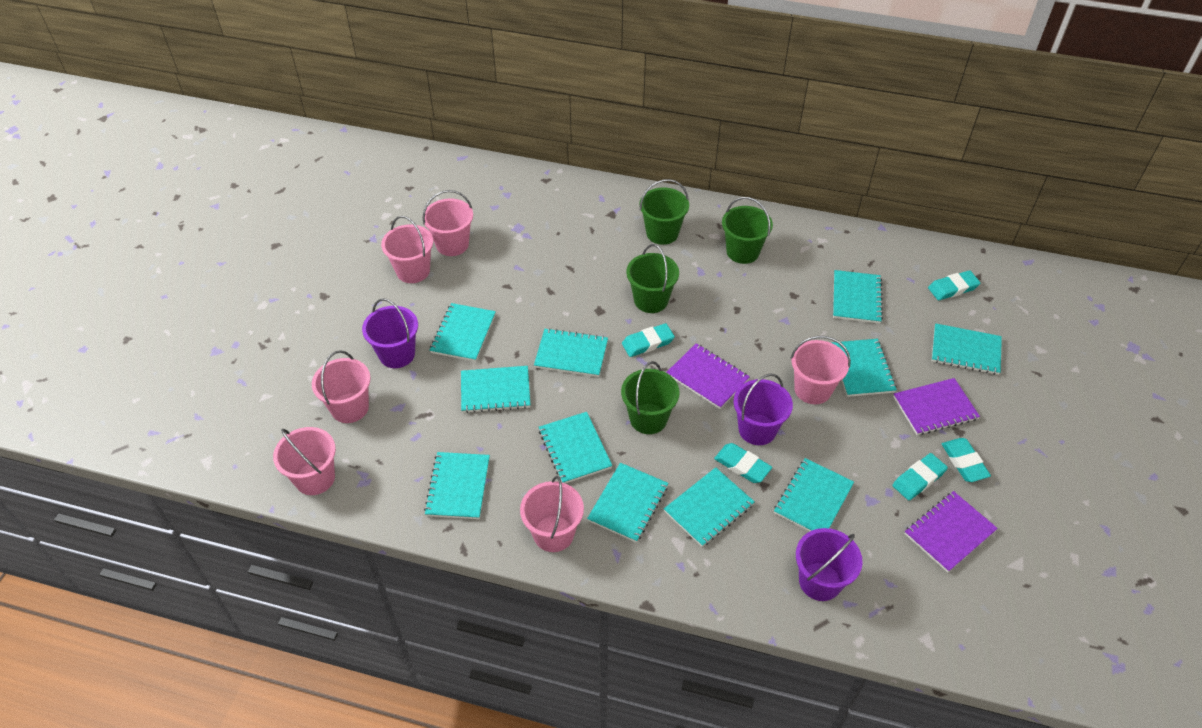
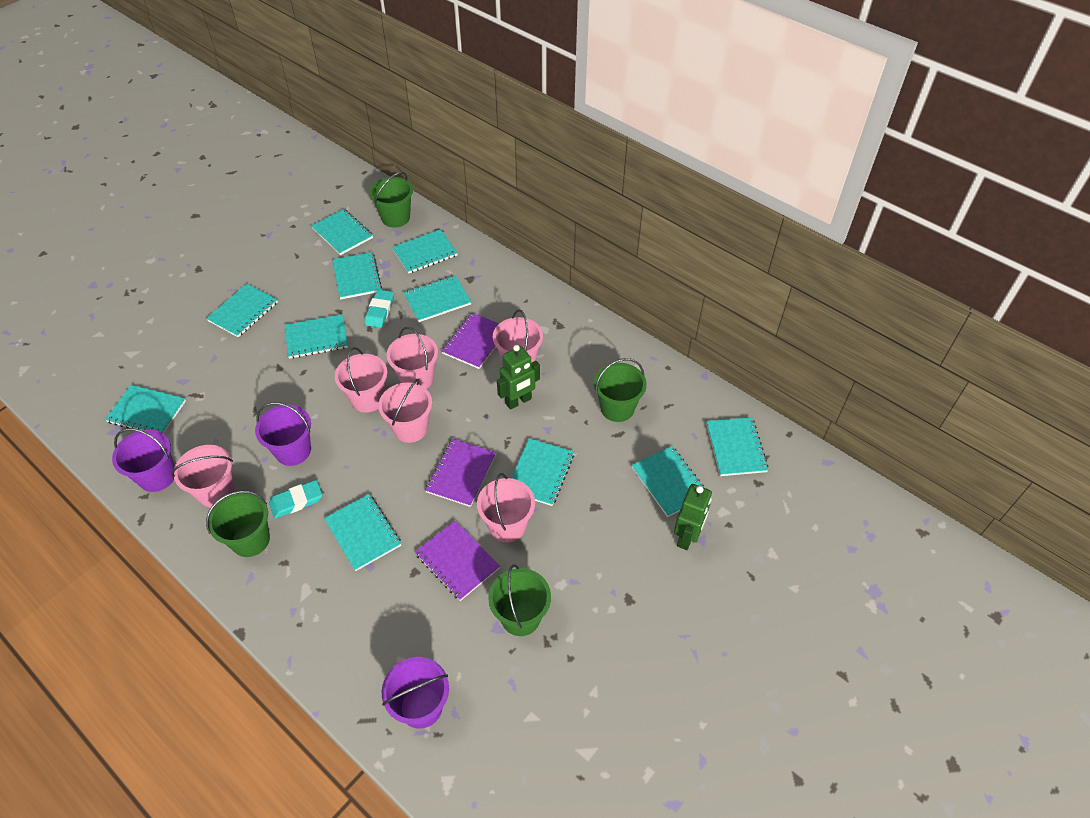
green robot: none = 0 -> [497,345,540,410] [674,484,712,550] = 2
turquoise eraser: [622,323,675,357] [714,443,772,483] [892,453,948,501] [928,270,981,300] [942,438,991,482] = 5 -> [269,480,322,519] [365,289,394,328] = 2

